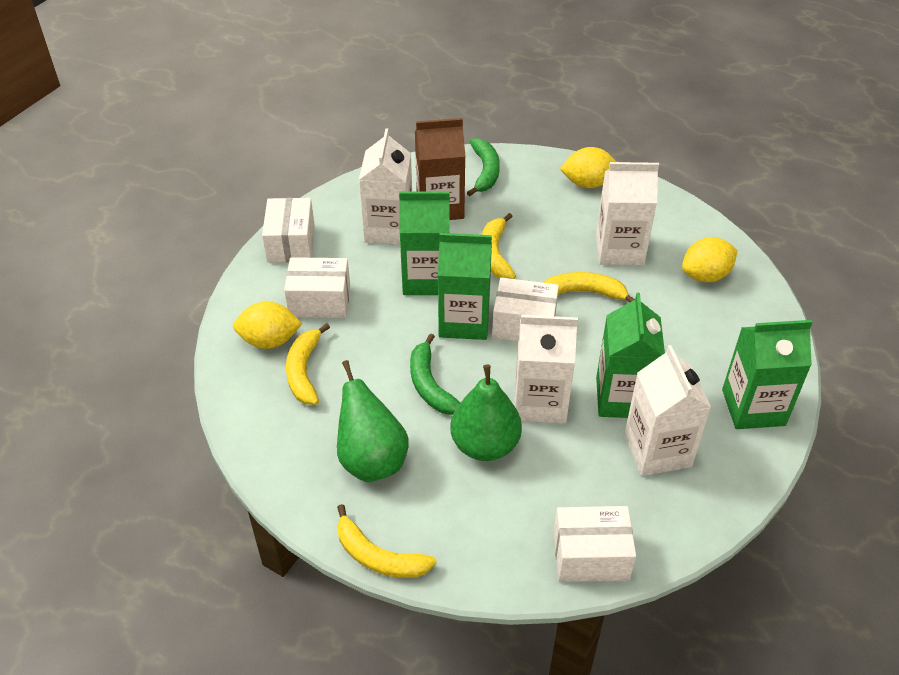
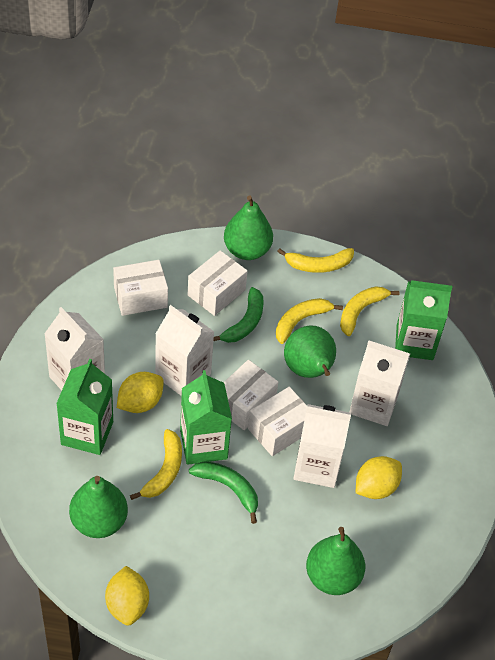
brown carton: [415,118,465,220] = 1 -> none = 0
green carton: [399,192,449,295] [438,233,492,340] [596,293,665,418] [722,320,812,429] = 4 -> [56,359,113,455] [180,370,232,465] [395,280,452,360] = 3
green pear: [337,360,409,482] [450,364,522,461] = 2 -> [69,476,128,538] [224,195,273,260] [284,325,336,378] [306,527,365,595] = 4

